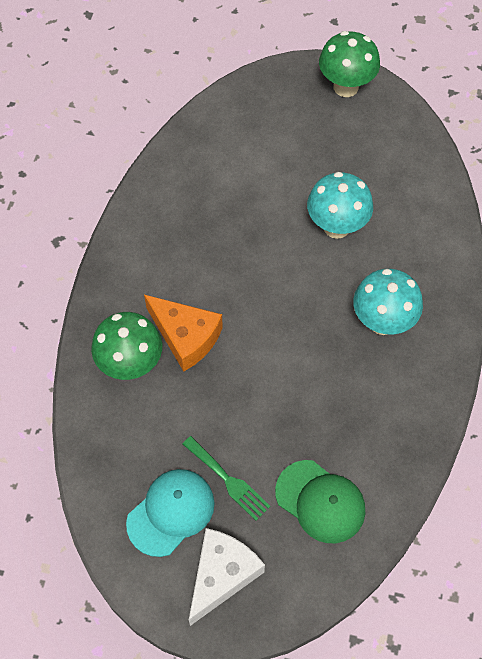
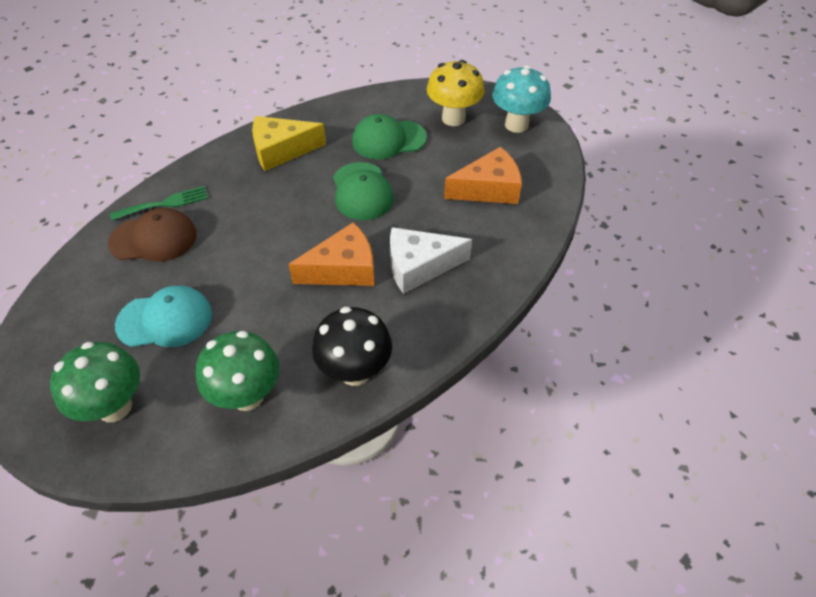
black mushroom: none = 0 -> [312,307,392,386] = 1
brown cap: none = 0 -> [108,208,197,262] = 1
green cap: [275,460,365,543] = 1 -> [333,162,394,220] [352,114,427,160] = 2
orange cheese: [144,295,223,372] = 1 -> [288,222,374,286] [444,147,522,204] = 2
turquoise mushroom: [307,172,373,239] [353,269,423,335] = 2 -> [492,66,551,133] = 1
yellow cheese: none = 0 -> [252,116,326,171] = 1
yellow mushroom: none = 0 -> [427,60,485,126] = 1

